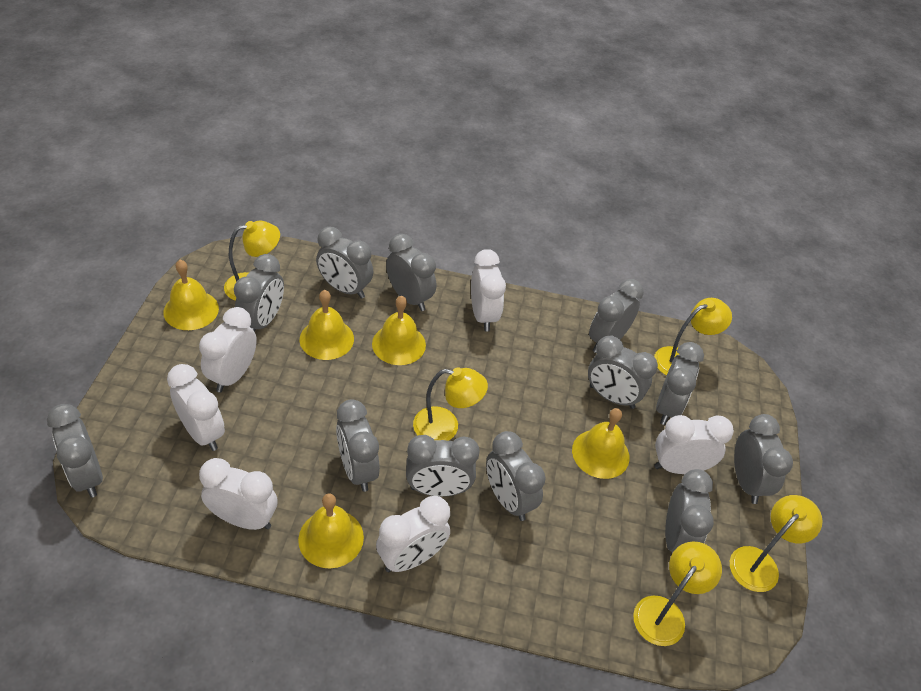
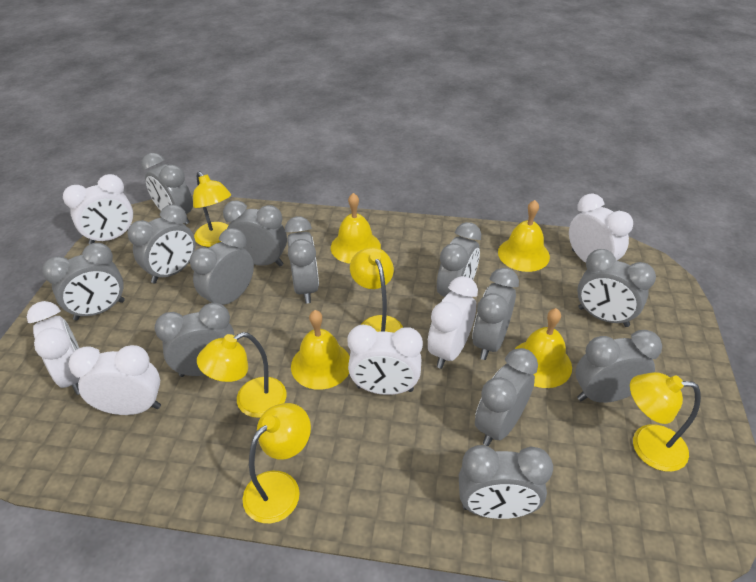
grey clock: [47,404,103,498] [234,254,284,332] [316,227,373,299] [336,399,380,492] [386,234,436,311] [406,435,480,497] [486,431,545,521] [588,336,658,409] [589,279,644,353] [656,342,704,425] [665,469,714,553] [734,414,793,504] = 12 -> [42,243,125,320] [127,204,196,283] [141,153,193,224] [154,303,235,377] [190,228,254,305] [223,200,287,267] [285,216,319,303] [437,222,481,297] [459,445,553,519] [472,268,519,360] [475,348,538,446] [576,330,662,403] [577,249,656,327] = 13
yellow bell: [163,260,219,330] [298,493,364,568] [300,290,354,360] [372,296,426,365] [572,408,630,479] = 5 -> [291,310,350,390] [331,193,381,264] [498,200,550,272] [515,308,572,388] = 4

